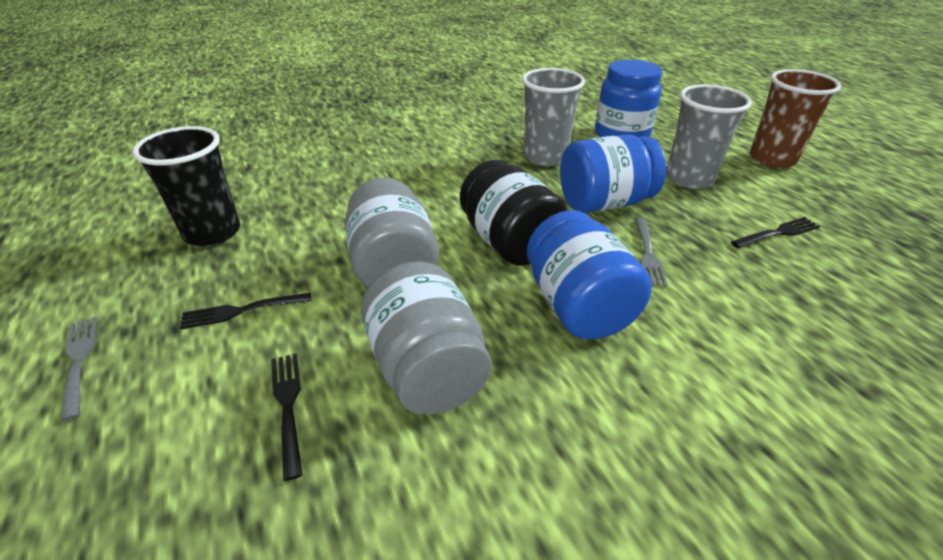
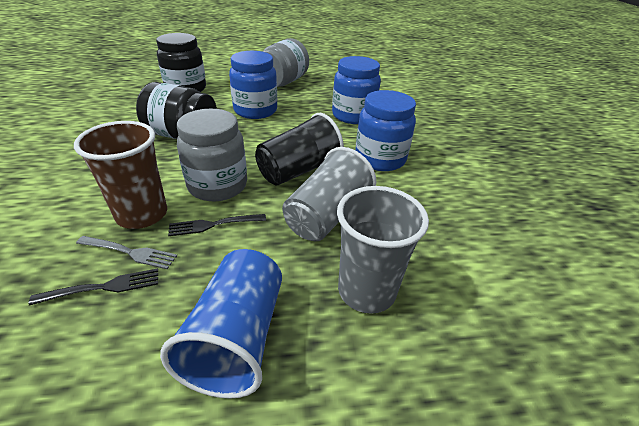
black fork: [179,293,311,330] [271,353,303,481] [731,217,820,249] = 3 -> [29,268,158,306] [168,214,266,236] = 2
black jar: [460,160,567,266] = 1 -> [136,82,217,139] [156,33,206,92] = 2
blue cup: none = 0 -> [160,249,282,399] = 1
grey fork: [60,317,97,421] [634,217,668,287] = 2 -> [76,236,177,269] = 1

